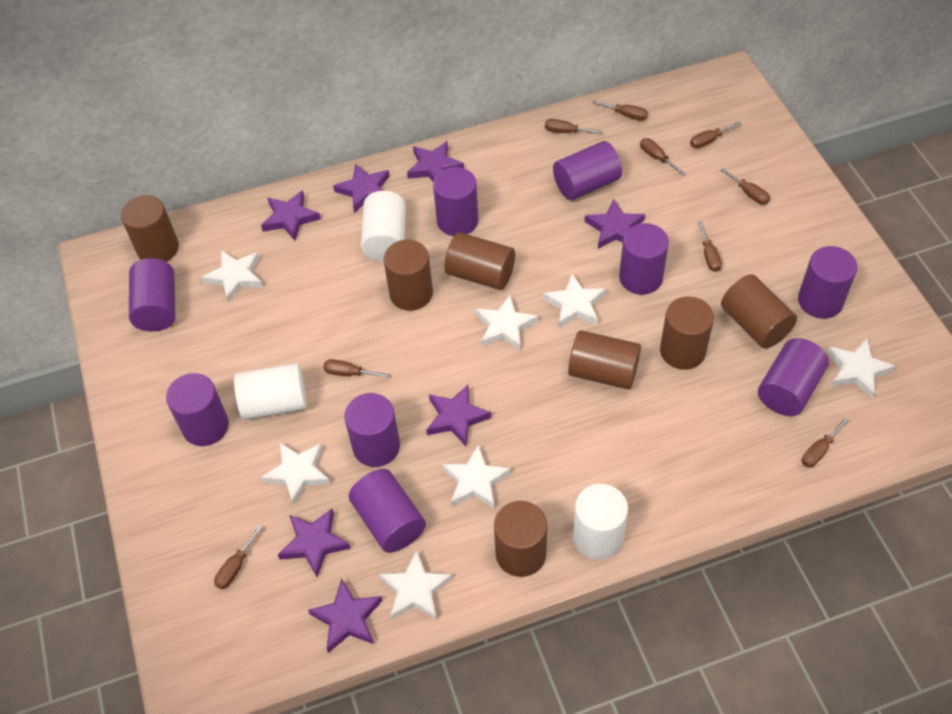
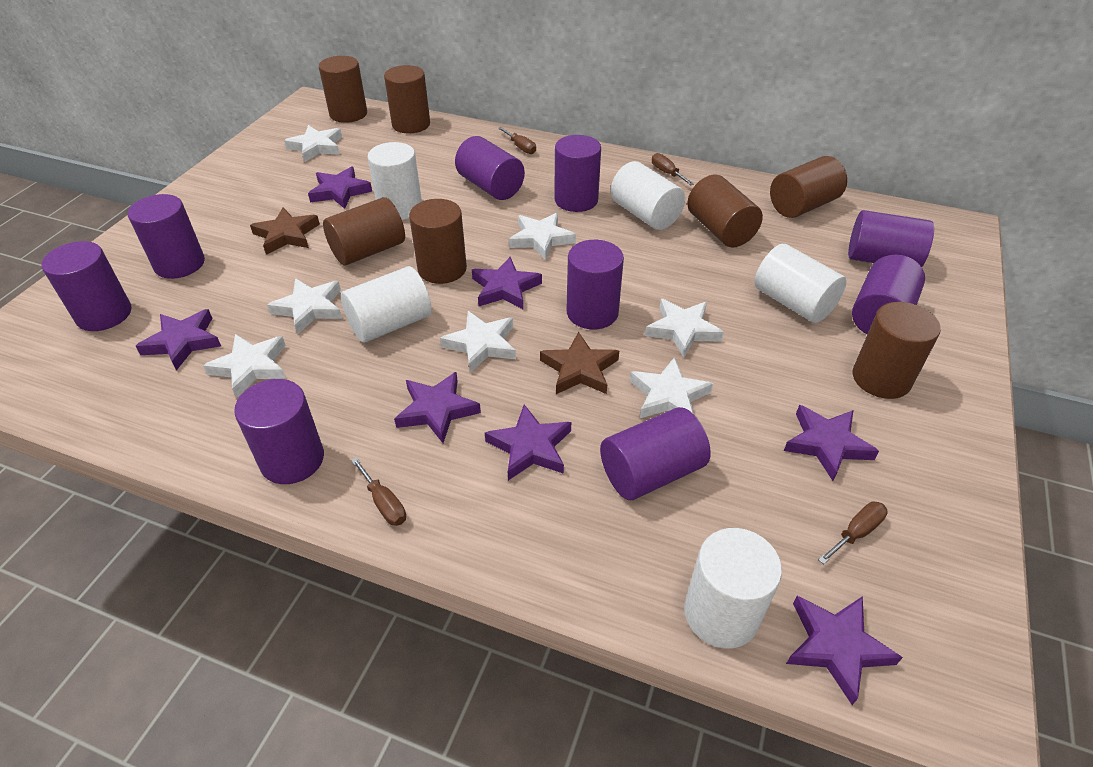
brown screwdriver: [214,525,262,589] [323,359,389,378] [545,119,602,134] [592,100,648,121] [640,138,685,175] [690,122,741,148] [698,221,722,272] [720,168,770,205] [802,418,848,468] = 9 -> [351,457,406,526] [498,127,536,154] [652,153,694,185] [818,501,888,564] = 4
brown star: none = 0 -> [250,208,320,255] [540,332,619,394] = 2
white cylinder: [234,363,307,420] [361,191,406,262] [573,484,628,560] = 3 -> [341,266,432,342] [368,142,422,220] [611,161,685,230] [684,528,782,648] [754,244,847,323] = 5

